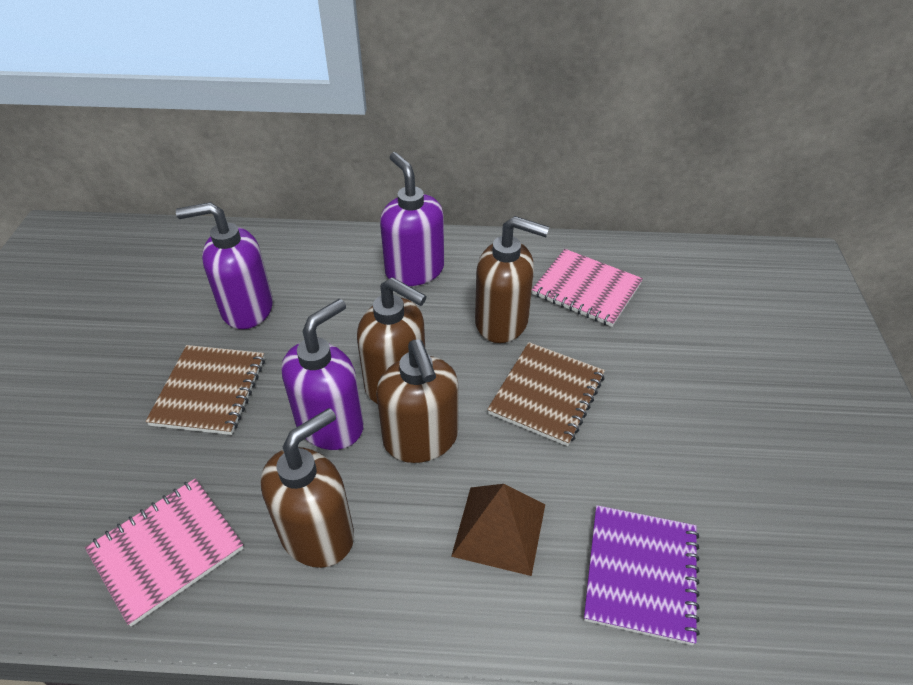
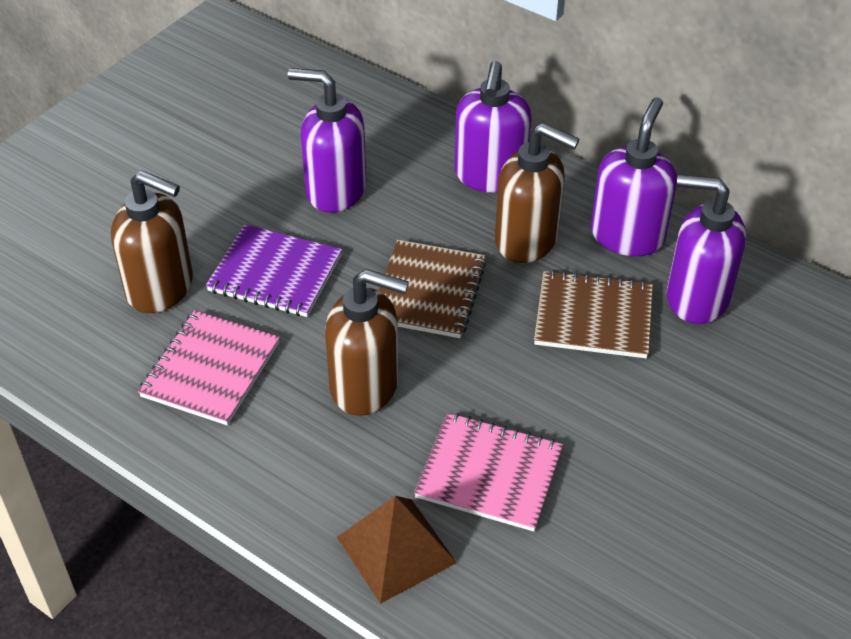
brown soap dispenser: [261,408,354,568] [357,277,427,404] [376,339,458,463] [475,216,549,343] = 4 -> [111,170,193,313] [325,269,409,416] [495,123,579,263] = 3
purple soap dispenser: [176,202,273,329] [282,299,364,450] [380,152,444,286] = 3 -> [288,68,366,213] [454,61,531,193] [591,98,677,256] [667,174,746,324] = 4

